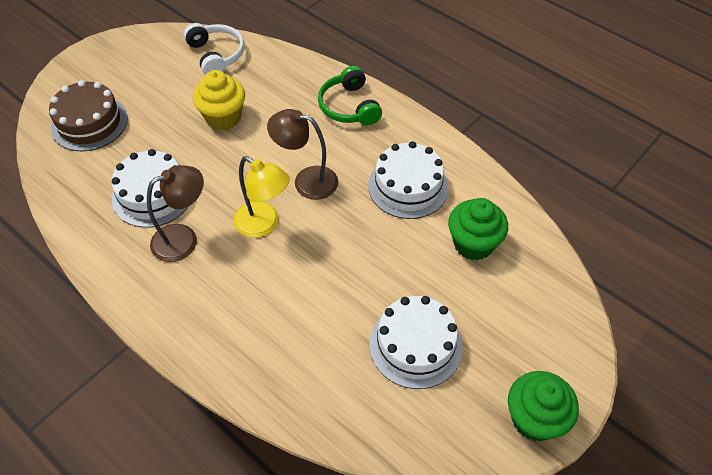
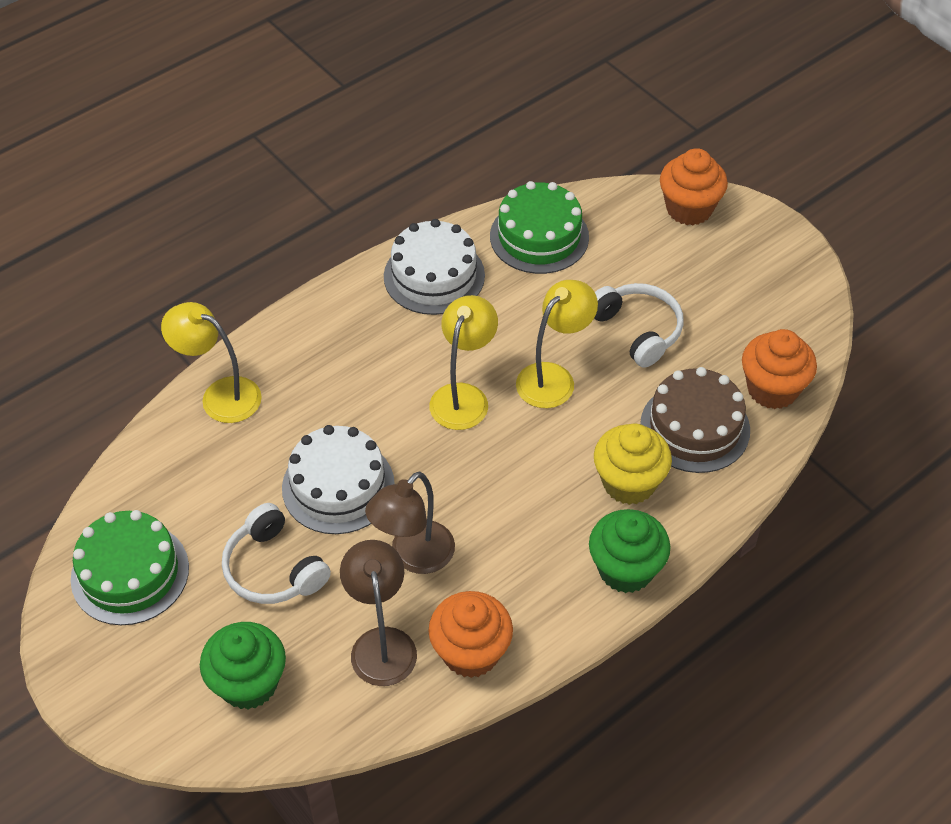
green cake: none = 0 -> [71,510,189,625] [490,181,589,274] = 2
green headphones: [318,66,382,125] = 1 -> none = 0
orange cupcake: none = 0 -> [428,591,513,678] [660,148,728,225] [742,329,817,409] = 3
white cake: [111,149,189,228] [368,141,449,219] [369,296,463,389] = 3 -> [282,425,395,534] [384,219,485,315] = 2
white headphones: [184,23,245,75] = 1 -> [222,503,331,604] [594,283,684,368] = 2
yellow lamp: [233,156,290,238] = 1 -> [161,302,262,423] [429,295,498,430] [516,280,598,408] = 3

